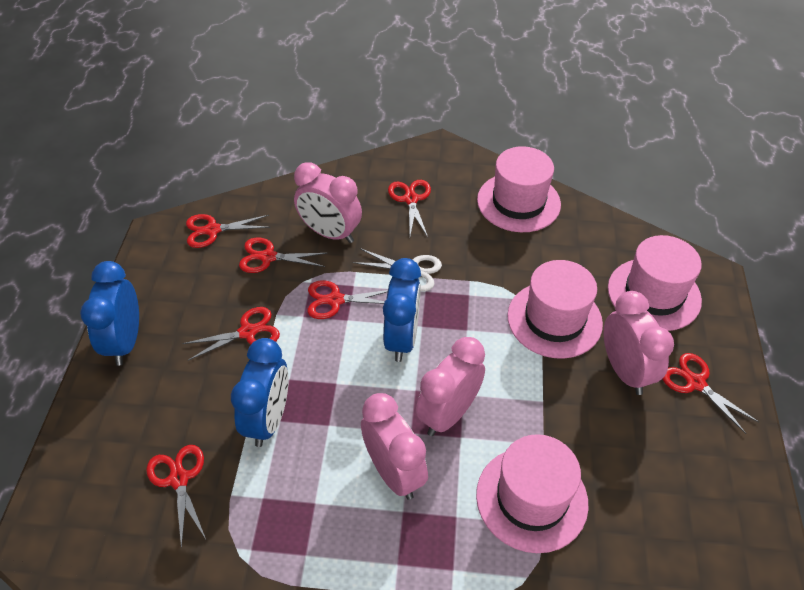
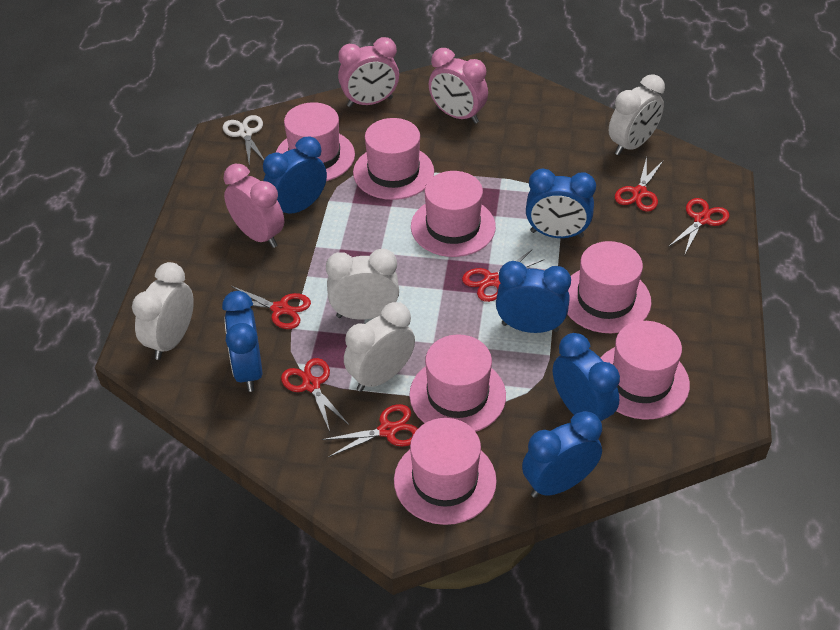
blue clock: [80,261,139,366] [231,338,289,447] [383,258,421,362] = 3 -> [222,291,262,392] [263,136,327,214] [496,261,571,333] [522,411,602,498] [526,168,596,238] [553,333,620,429] = 6
pink clock: [294,162,362,243] [361,393,428,500] [416,337,485,436] [603,291,674,395] = 4 -> [224,164,284,248] [338,37,399,107] [429,48,488,124] = 3
pink hat: [476,434,588,553] [477,146,561,232] [507,260,603,359] [608,235,702,331] = 4 -> [276,102,355,181] [353,118,434,200] [394,418,497,525] [409,334,506,432] [411,171,496,257] [567,241,651,333] [600,321,690,420] = 7
red scissors: [146,445,207,549] [182,307,280,361] [186,214,271,248] [239,237,328,273] [308,280,388,319] [388,180,431,237] [662,353,759,434] = 7 -> [231,286,311,329] [281,358,349,432] [322,404,418,457] [462,250,543,302] [615,157,664,211] [668,198,730,256] = 6
white clock: none = 0 -> [132,262,194,360] [326,249,399,320] [344,302,415,392] [609,74,665,155] = 4

